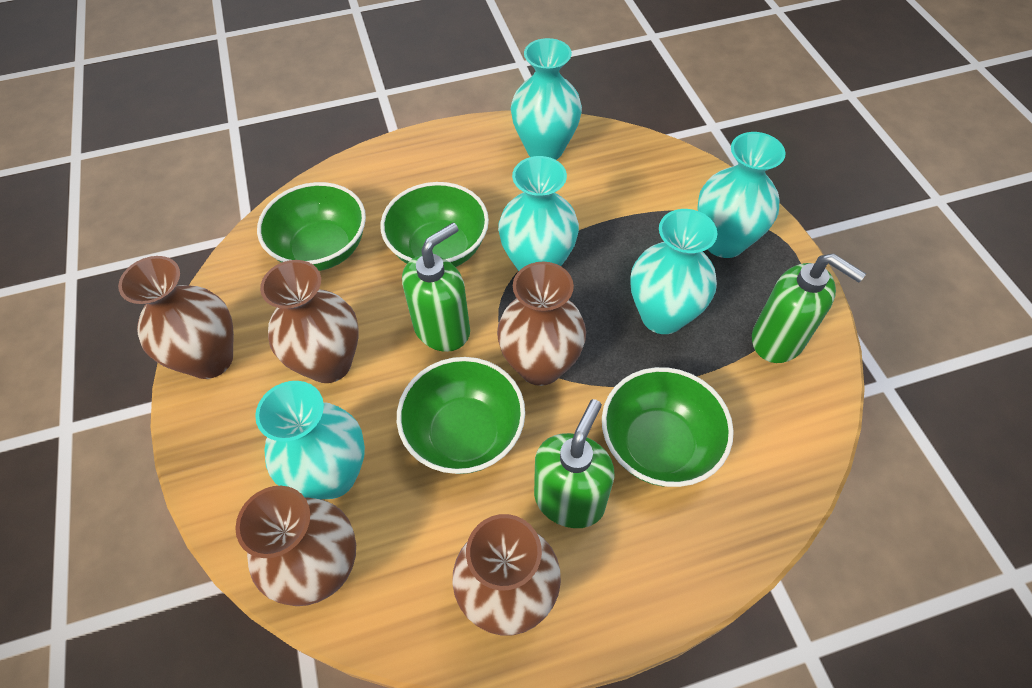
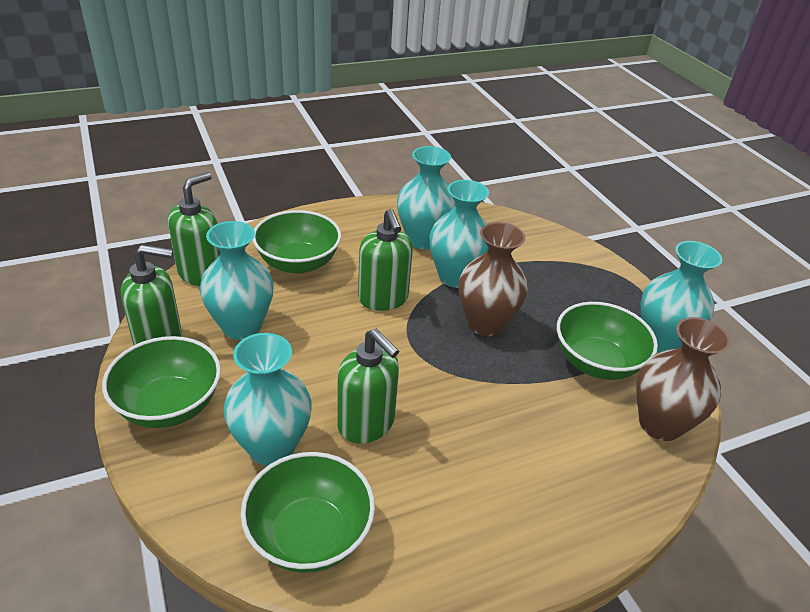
brown vase: [118,256,234,379] [235,486,356,606] [260,260,359,383] [452,514,561,636] [497,262,586,386] = 5 -> [459,222,528,336] [636,317,731,441] = 2
green soap dispenser: [402,223,470,352] [534,399,615,528] [752,254,866,363] = 3 -> [121,244,182,345] [168,172,221,286] [338,329,399,444] [358,209,413,311] = 4

